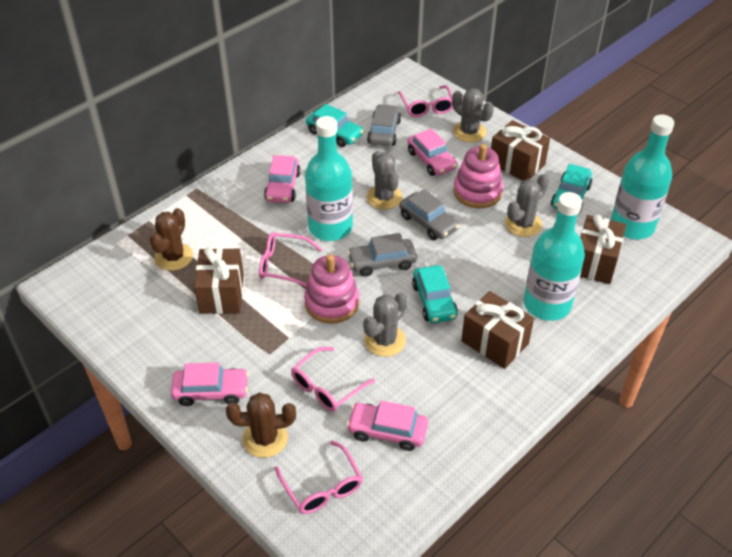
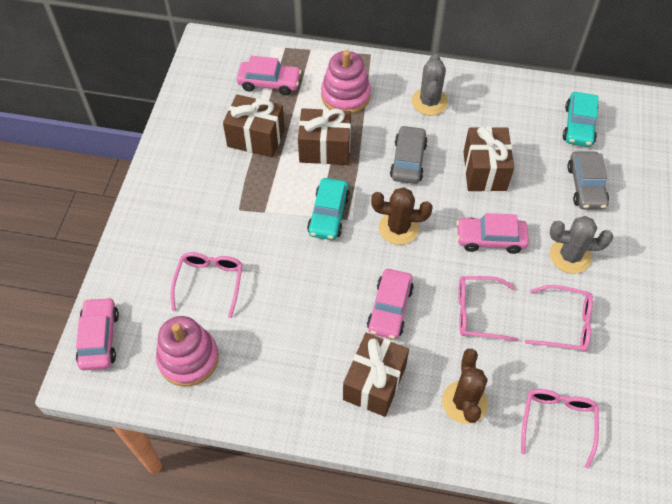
grey cactus: [363,292,408,357] [366,151,402,210] [452,88,494,142] [505,174,549,237] = 4 -> [412,54,448,115] [550,216,613,274] = 2
grey car: [347,233,417,277] [367,104,401,146] [399,189,459,240] = 3 -> [390,125,428,184] [567,151,609,209] = 2
turquoise bottle: [305,116,353,241] [524,192,585,321] [611,115,674,239] = 3 -> none = 0
turquoise car: [306,104,364,147] [412,265,458,323] [551,164,592,213] = 3 -> [307,178,350,240] [563,92,599,147] = 2

